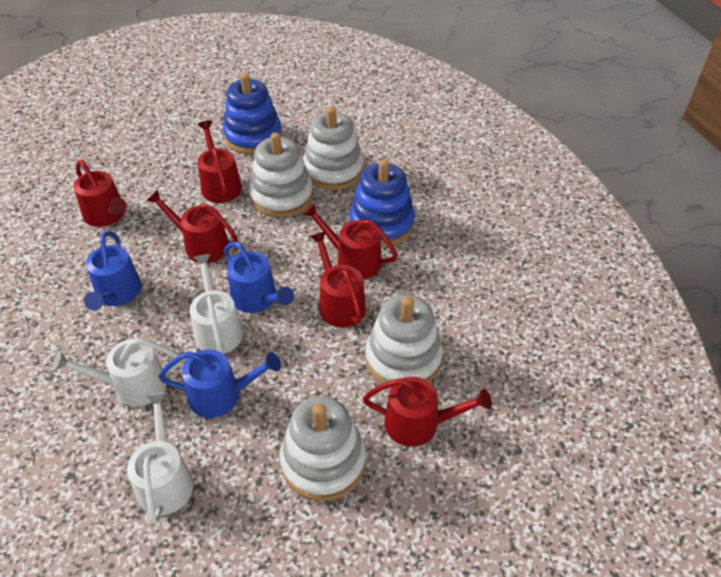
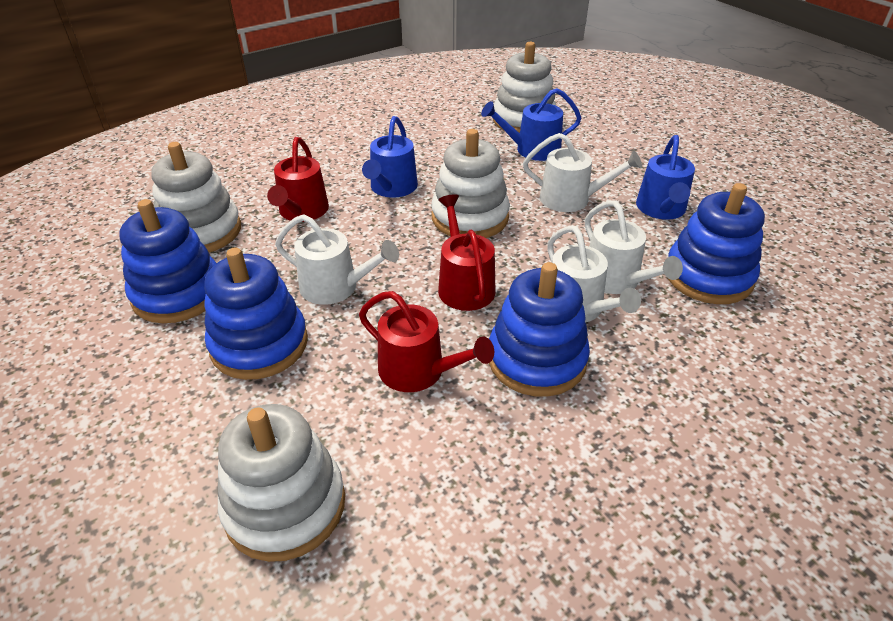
blue stacking toy: [223,73,282,154] [350,159,415,246] = 2 -> [119,199,217,323] [204,248,308,380] [489,262,590,397] [668,183,765,304] = 4
red watering can: [73,160,127,227] [147,189,238,263] [197,120,242,203] [303,203,398,279] [310,231,366,327] [363,377,492,447] = 6 -> [267,137,329,222] [359,291,494,392] [438,194,495,311] = 3
white watering can: [52,338,182,406] [127,392,194,525] [190,254,243,354] = 3 -> [275,214,399,305] [523,133,642,212] [547,226,641,323] [585,200,683,294] = 4

